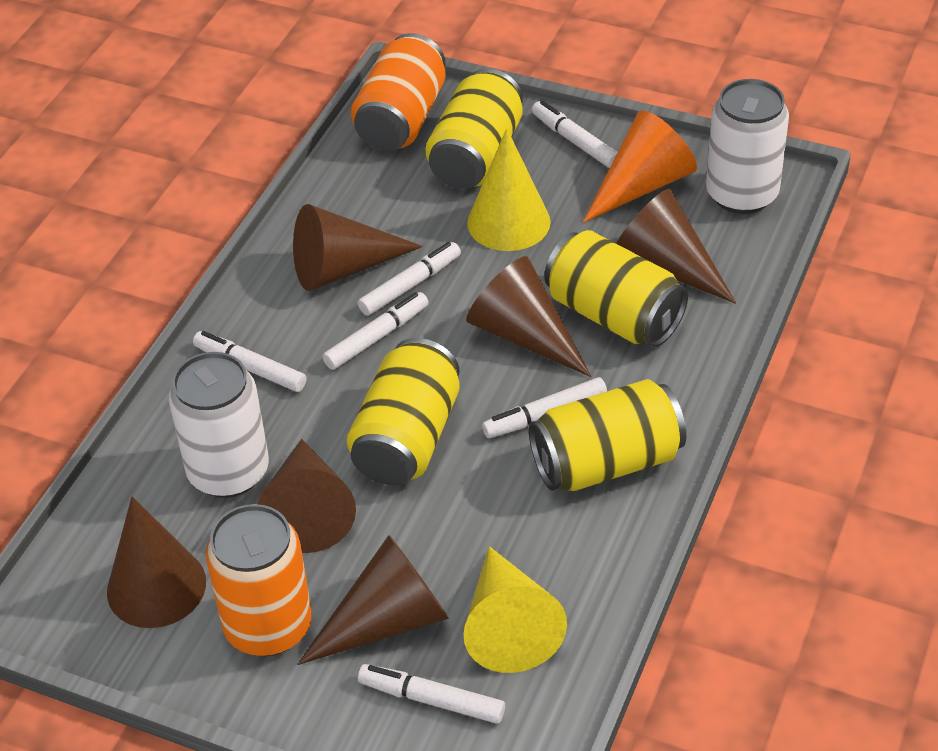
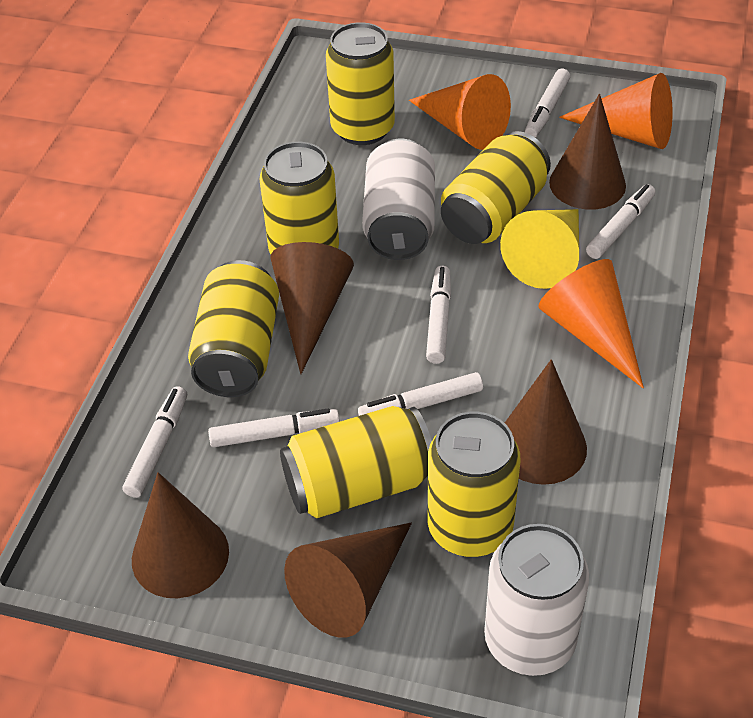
brown cone: [107,497,206,628] [257,439,356,553] [293,204,423,291] [297,535,449,665] [466,256,591,377] [616,188,736,304] = 6 -> [132,472,229,598] [270,242,354,374] [284,523,412,638] [505,359,587,485] [549,94,626,210] = 5
orange can: [206,504,312,656] [351,33,446,150] = 2 -> none = 0
orange cone: [583,111,697,223] = 1 -> [409,74,511,150] [538,259,644,388] [559,73,673,149] = 3
yellow can: [347,338,460,486] [425,69,523,189] [529,379,686,491] [544,230,688,347] = 4 -> [188,260,279,397] [259,142,339,254] [280,406,432,518] [326,22,395,145] [428,412,521,557] [441,131,551,244] = 6
yellow cone: [463,546,567,673] [467,128,551,251] = 2 -> [500,209,579,289] = 1

